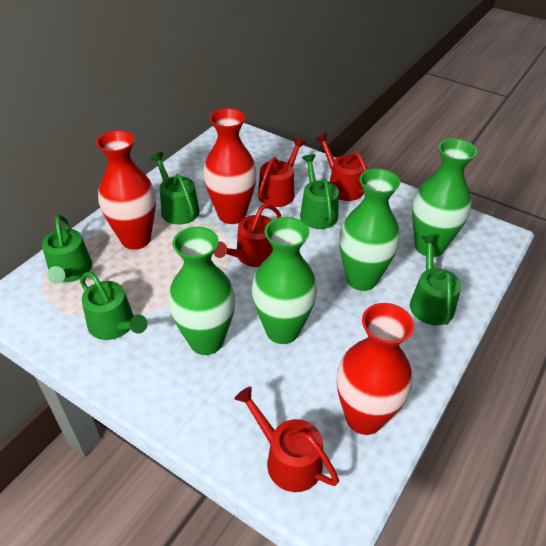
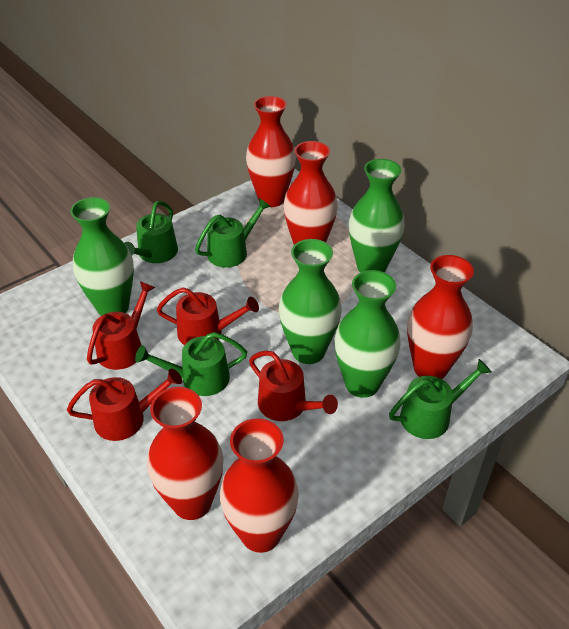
green watering can: [42,215,92,284] [80,271,148,340] [150,152,200,225] [300,154,339,229] [410,235,461,325] = 5 -> [124,201,178,263] [135,332,247,396] [195,198,271,268] [389,359,492,439] = 4
red vase: [96,130,156,250] [203,108,257,224] [337,303,414,435] = 3 -> [147,387,224,520] [220,418,299,553] [246,96,296,207] [283,141,338,245] [407,255,474,379] = 5

